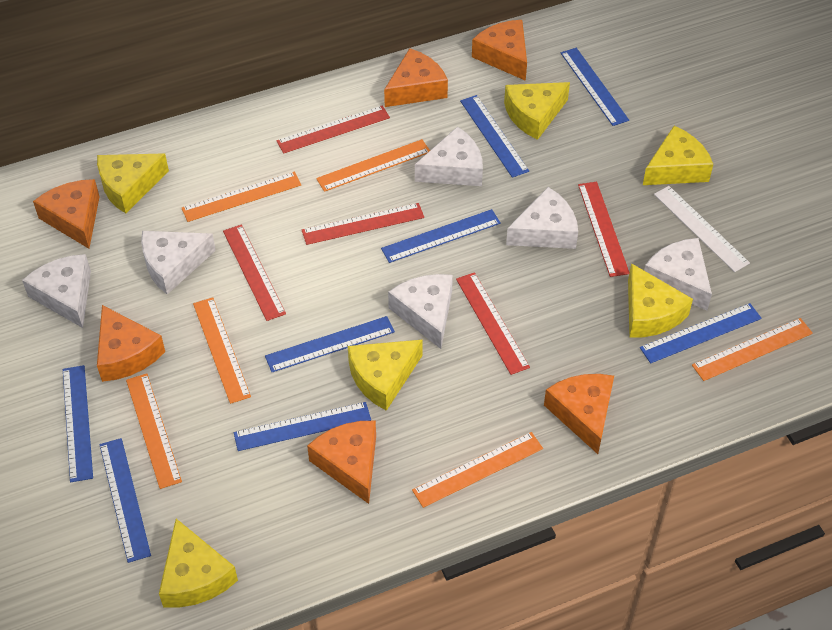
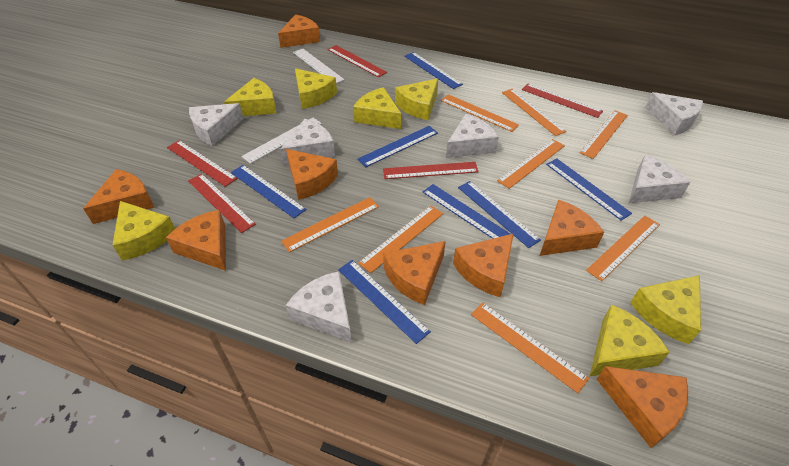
blue ruler: [63,365,93,483] [100,438,151,563] [234,402,371,451] [265,316,395,372] [381,209,501,263] [460,95,529,178] [561,48,629,126] [640,303,762,363] = 8 -> [231,165,306,218] [338,260,431,344] [357,126,438,167] [404,52,463,89] [423,184,510,239] [458,181,541,248] [546,158,632,221] = 7
orange cheese: [33,179,100,249] [97,305,165,382] [307,421,376,504] [384,48,448,107] [472,20,527,81] [544,374,614,454] = 6 -> [83,169,154,224] [166,210,226,271] [278,14,320,48] [286,149,338,200] [383,241,446,305] [453,233,514,297] [539,200,604,256] [597,366,688,448] = 8
orange ruler: [126,373,182,489] [181,172,301,222] [193,297,251,404] [316,139,430,192] [412,432,543,508] [692,318,813,381] = 6 -> [281,197,379,252] [358,205,443,273] [441,94,519,132] [471,302,589,393] [497,139,565,189] [502,89,567,136] [580,110,628,159] [586,215,660,281] = 8
white ruler: [654,186,750,272] = 1 -> [241,118,322,164] [293,49,345,84] = 2
yellow cheese: [97,154,169,213] [159,519,238,608] [348,340,422,411] [504,82,570,140] [628,263,693,338] [643,126,713,185] = 6 -> [113,201,175,261] [224,78,277,116] [295,68,337,109] [353,87,401,129] [395,78,438,120] [589,304,670,377] [630,275,701,344] = 7

